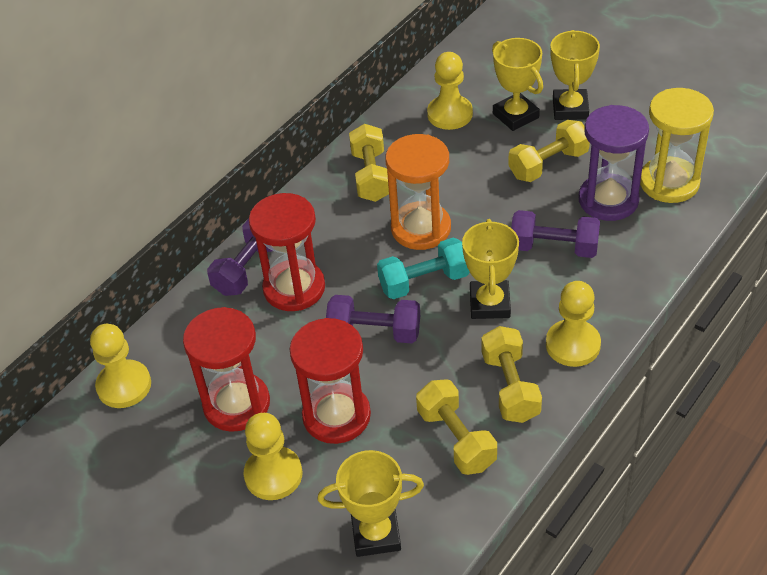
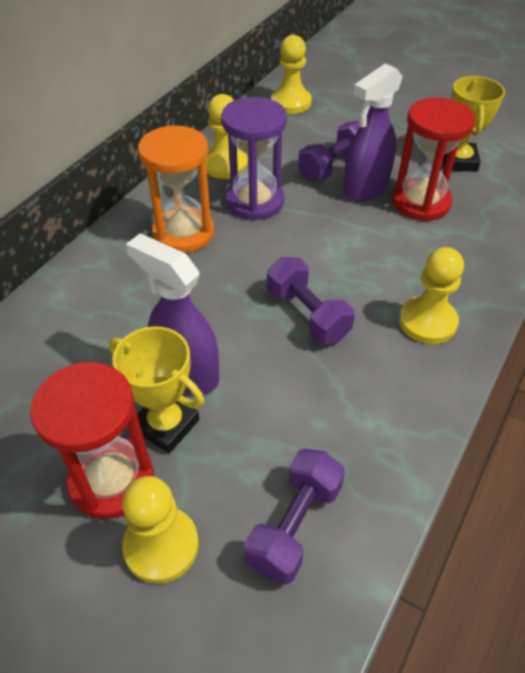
purple spray bottle: none = 0 -> [126,234,219,394] [343,63,403,201] = 2
red hourglass: [183,307,270,432] [249,193,325,311] [290,318,371,444] = 3 -> [30,362,154,519] [392,97,475,221] = 2
turquoise dumbbell: [377,238,470,299] = 1 -> none = 0
yellow dumbbell: [349,124,389,202] [416,379,497,475] [481,326,542,423] [508,120,590,182] = 4 -> none = 0
yellow hourglass: [640,88,714,203] = 1 -> none = 0
yellow trophy: [317,450,424,557] [462,219,519,319] [492,38,543,131] [550,30,600,120] = 4 -> [109,327,204,453] [443,76,505,172] = 2

